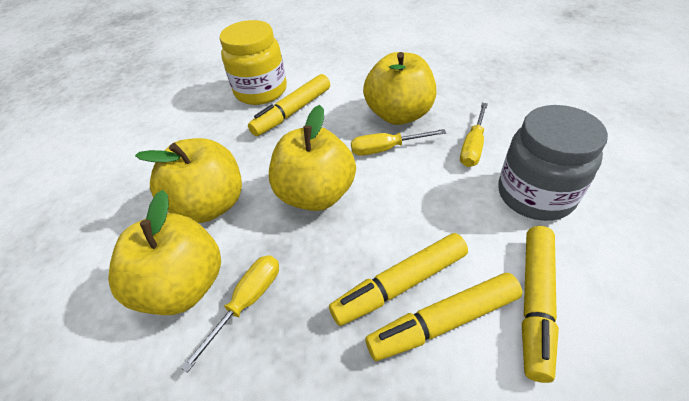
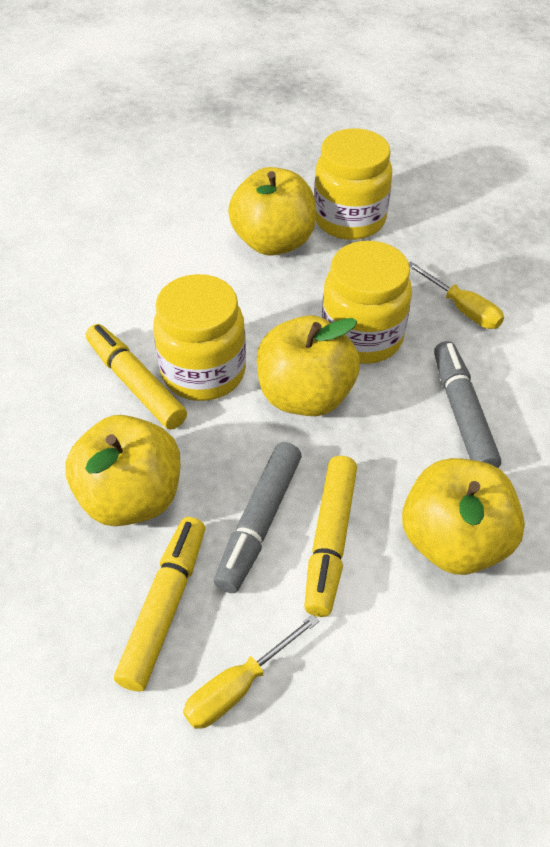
grey jar: [499,105,608,221] = 1 -> none = 0
grey marker: none = 0 -> [214,442,302,593] [434,341,501,468] = 2
yellow jar: [219,20,287,105] = 1 -> [153,274,246,401] [314,128,392,240] [322,241,412,364] = 3
yellow marker: [248,74,330,136] [329,233,468,326] [365,273,522,361] [522,226,559,383] = 4 -> [86,324,187,429] [114,517,205,692] [304,456,357,617] = 3
yellow screwdriver: [181,255,279,373] [351,129,446,156] [460,103,488,167] = 3 -> [183,614,319,729] [409,262,504,329] = 2

